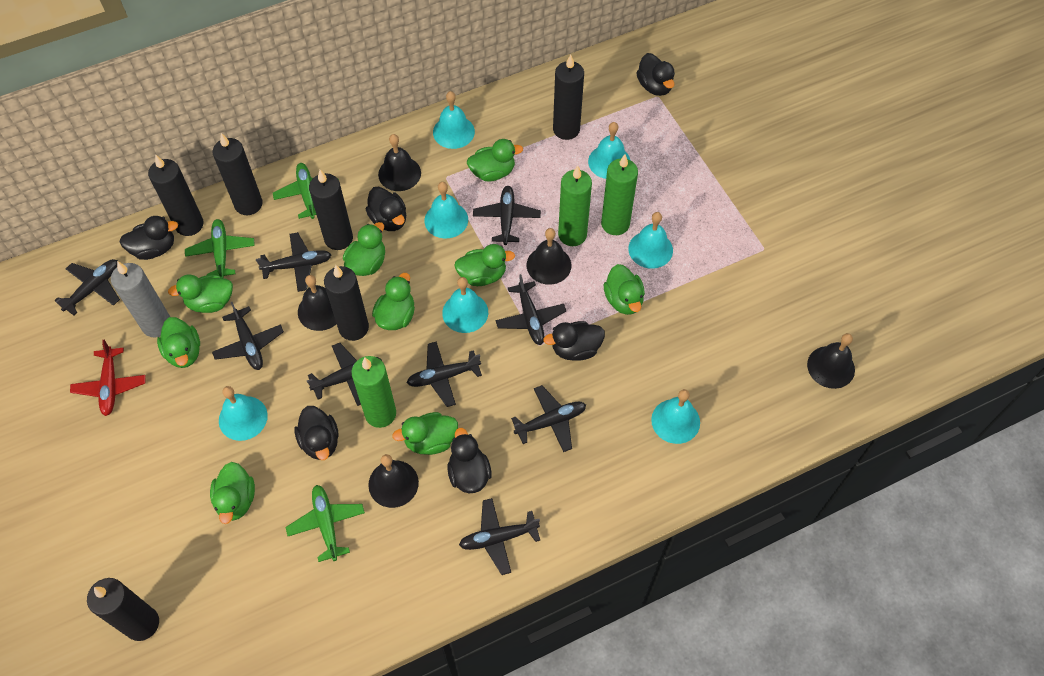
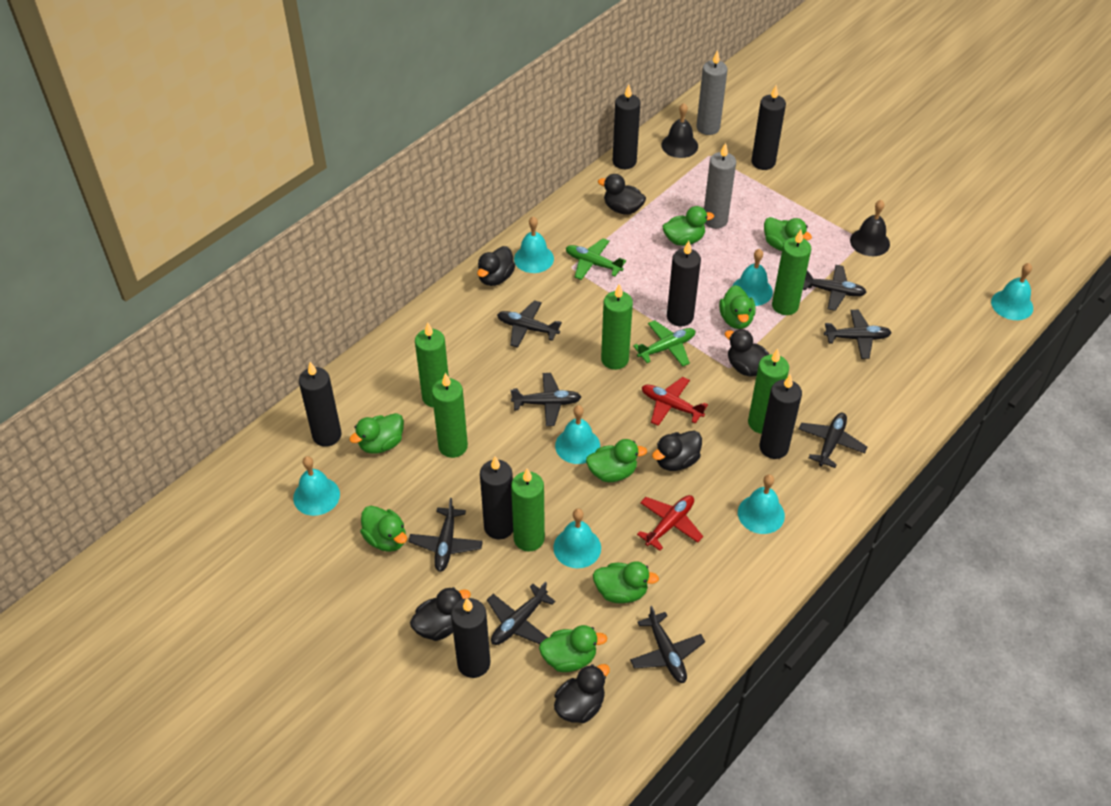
black bell: [298,275,337,331] [368,454,419,508] [378,134,421,191] [527,228,571,285] [807,333,855,389] = 5 -> [661,103,698,158] [850,200,890,256] = 2
black candle: [87,578,159,641] [148,154,203,236] [213,133,263,215] [309,170,353,250] [324,265,369,341] [553,54,584,140] = 6 -> [299,362,342,447] [451,598,490,678] [480,456,513,539] [613,84,641,169] [667,241,701,326] [751,85,786,170] [760,374,802,459] = 7
black plane: [54,259,120,316] [212,302,284,370] [256,232,331,292] [307,343,382,406] [407,341,482,407] [459,498,540,575] [473,186,541,245] [495,274,566,345] [511,385,586,452] = 9 -> [408,498,483,572] [487,582,556,645] [497,300,562,348] [511,373,581,426] [630,606,705,683] [799,413,867,468] [803,265,867,311] [824,310,892,359] = 8
green candle: [351,356,396,428] [558,166,592,246] [601,154,638,235] = 3 -> [415,322,449,408] [432,373,468,458] [511,469,545,552] [601,284,633,370] [748,349,789,434] [772,230,811,315] = 6
green duck: [157,317,200,368] [168,274,233,313] [210,462,255,524] [343,222,385,276] [372,273,415,330] [392,412,458,455] [454,244,515,286] [467,139,523,182] [603,264,645,315] = 9 -> [349,413,404,454] [360,506,407,552] [539,625,607,672] [586,439,647,482] [593,561,659,603] [663,206,714,246] [719,285,756,329] [764,217,812,251] = 8
green plane: [185,219,255,278] [273,163,339,219] [286,485,365,562] = 3 -> [566,238,626,280] [633,320,695,367] = 2
grey candle: [111,261,170,337] = 1 -> [696,50,728,135] [704,143,736,229] = 2
red plane: [70,340,146,416] = 1 -> [637,495,703,551] [642,377,708,426] = 2

